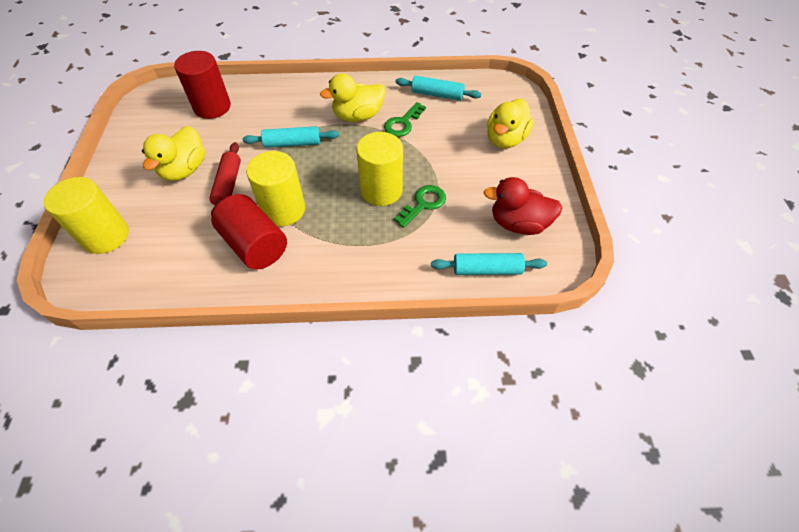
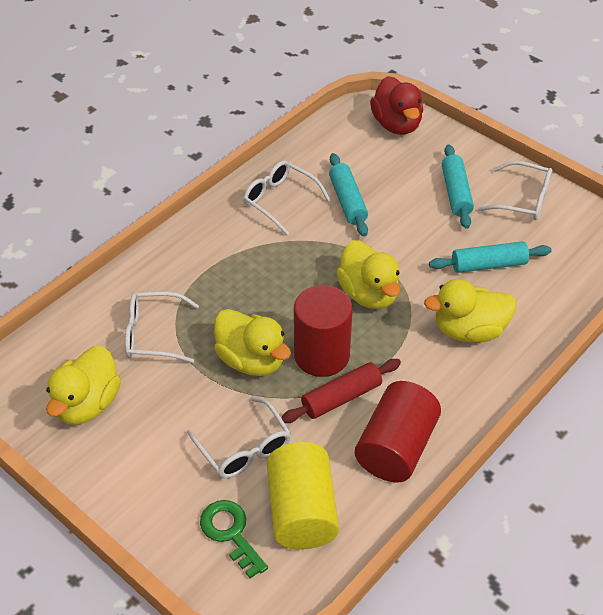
green key: [384,102,426,137] [394,185,446,228] = 2 -> [200,500,268,579] = 1
white glasses: none = 0 -> [125,292,199,363] [187,397,291,478] [243,161,330,235] [478,161,552,220] = 4
yellow cylinder: [44,177,129,254] [246,151,305,226] [356,132,403,206] = 3 -> [267,442,339,549] = 1
yellow duck: [142,126,205,181] [320,73,385,122] [487,98,534,148] = 3 -> [46,346,121,425] [214,309,291,376] [336,240,400,309] [424,279,516,342] = 4

